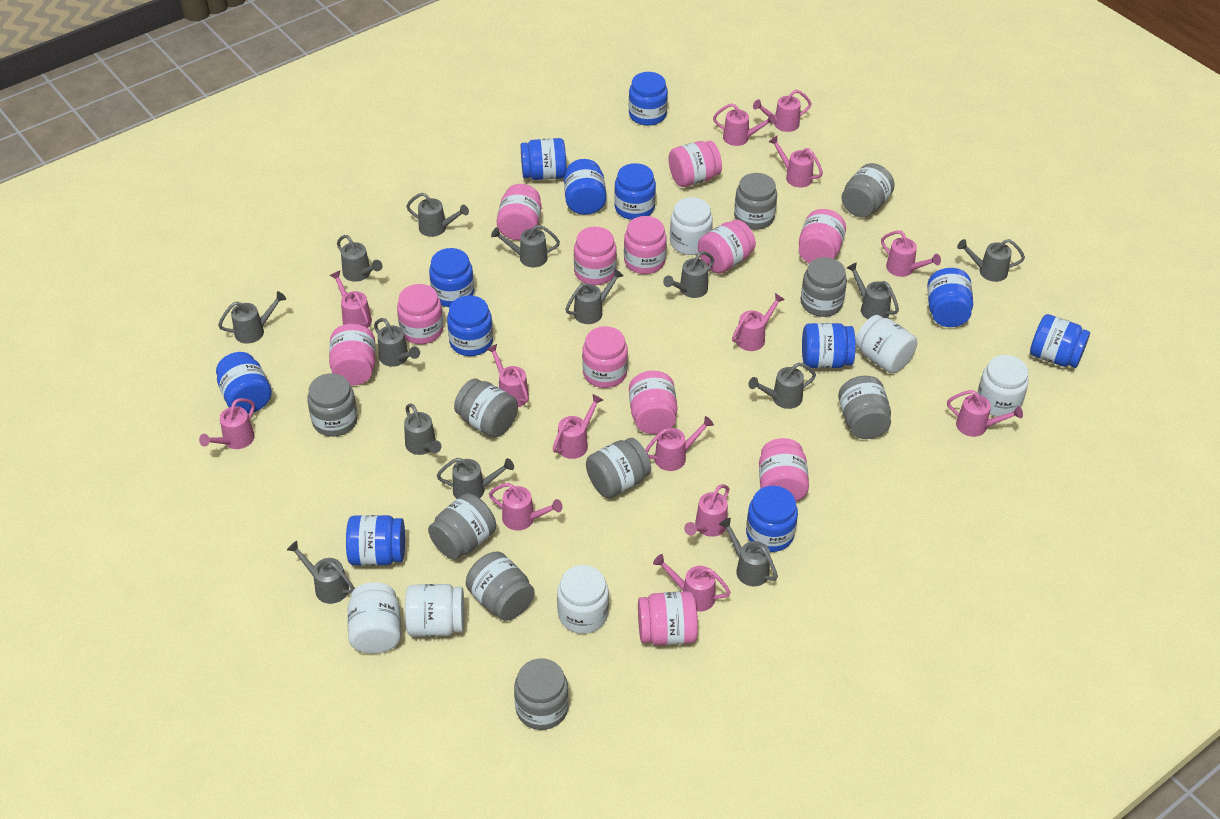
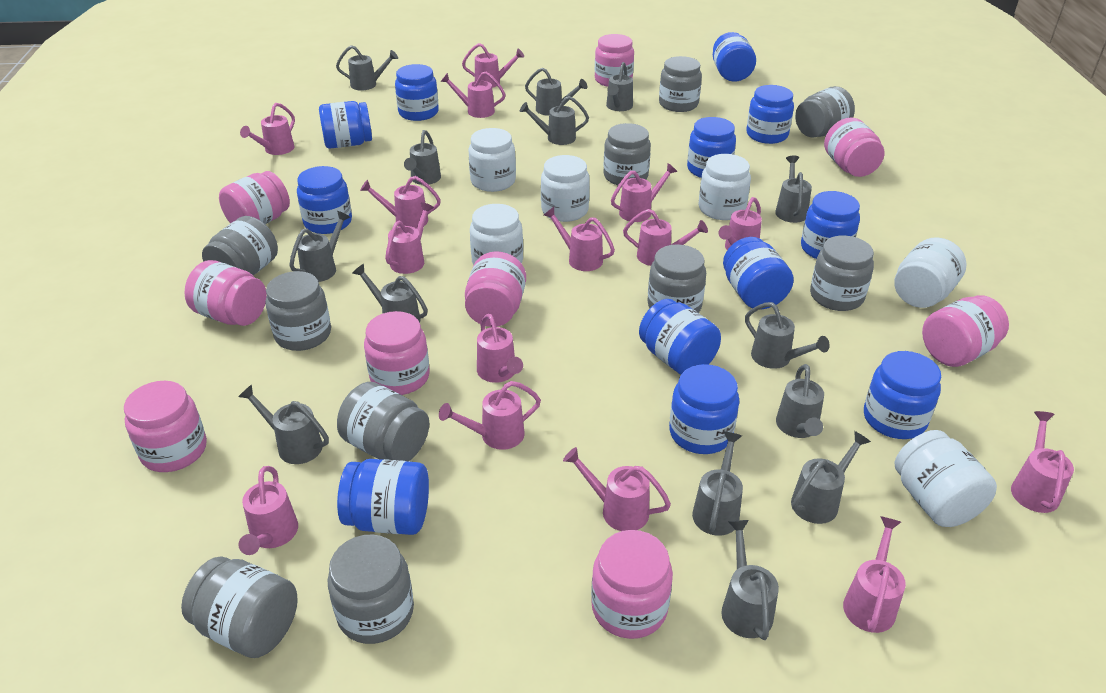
pink jar: [329,324,375,386] [397,284,443,344] [497,184,541,240] [574,227,617,285] [582,326,628,388] [624,216,667,274] [629,371,677,434] [638,591,698,645] [669,141,722,187] [698,220,756,274] [759,438,809,501] [799,209,846,264] = 12 -> [124,381,207,472] [185,260,266,326] [219,171,290,224] [364,311,430,395] [465,251,526,327] [591,530,673,639] [595,34,634,87] [824,118,884,177] [922,295,1009,367] = 9
pink watering can: [199,398,255,449] [330,271,372,328] [487,344,529,407] [489,483,562,531] [553,394,603,459] [645,416,714,471] [653,554,731,612] [684,484,729,537] [713,103,776,146] [732,293,785,351] [753,90,811,132] [769,136,823,188] [881,231,941,277] [947,390,1023,437] = 14 -> [238,466,298,555] [240,103,295,155] [360,176,441,229] [385,202,434,274] [439,381,541,450] [441,72,506,118] [462,43,524,88] [477,314,523,383] [544,207,615,271] [563,447,671,531] [611,163,677,222] [623,209,708,266] [718,197,762,250] [843,516,906,633] [1011,411,1074,513] = 15

